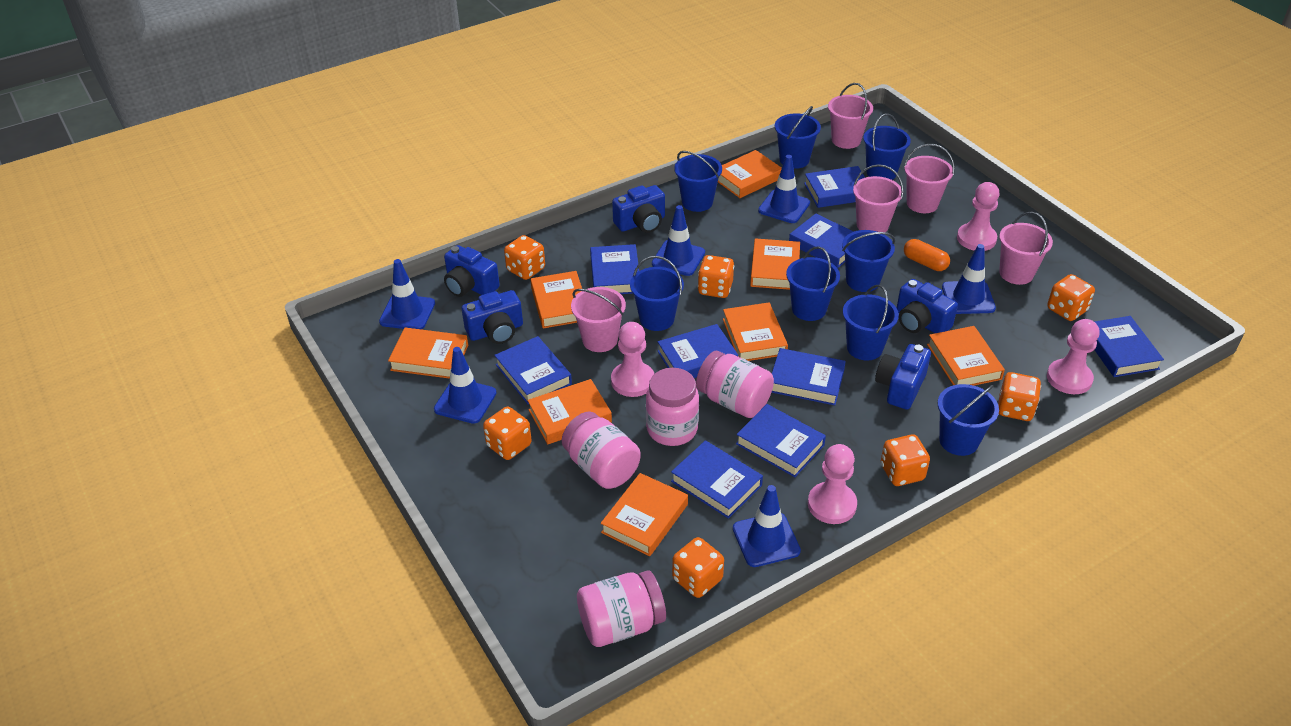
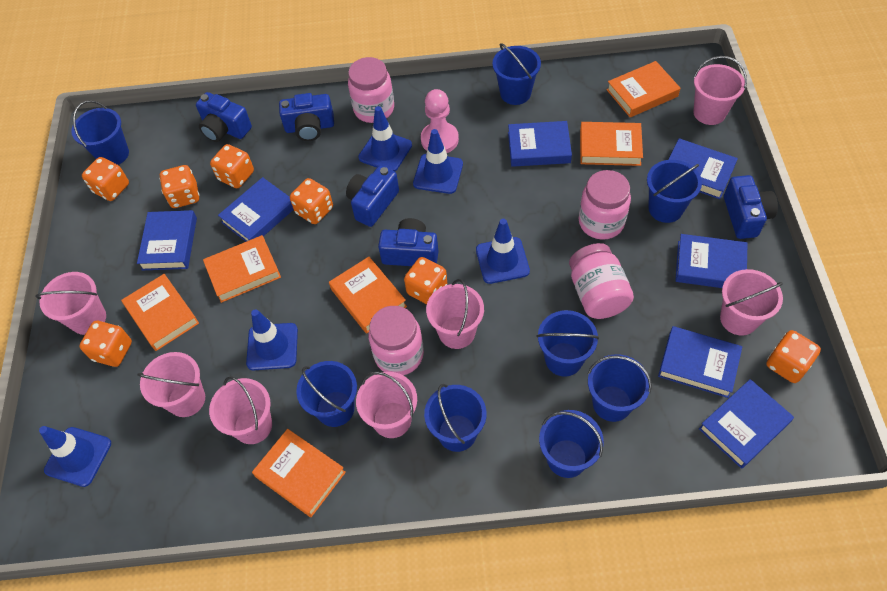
blue book: [494,336,572,404] [590,244,639,294] [658,324,738,378] [671,440,763,519] [736,404,826,477] [771,348,846,405] [789,214,854,268] [804,166,865,208] [1094,316,1164,377] = 9 -> [137,210,197,270] [218,177,294,242] [508,121,572,167] [658,326,742,398] [668,138,738,199] [675,234,747,288] [699,379,794,469] = 7
blue traffic cone: [379,259,435,330] [434,347,496,424] [652,205,705,276] [733,485,801,567] [758,155,810,223] [942,244,996,314] = 6 -> [39,426,111,487] [246,309,298,370] [358,106,412,171] [413,129,463,194] [476,219,530,284] = 5
orange book: [388,328,468,379] [527,379,612,444] [531,271,582,328] [601,473,688,556] [718,150,782,198] [723,303,788,361] [750,238,800,290] [927,326,1005,386] = 8 -> [121,274,199,351] [203,235,281,303] [252,429,346,517] [329,257,407,334] [580,122,643,166] [607,61,680,117] = 6
orange capsule: [904,239,950,271] = 1 -> none = 0
pink bucket: [571,287,626,352] [828,83,873,149] [853,164,904,232] [904,144,955,213] [999,212,1053,285] = 5 -> [35,272,106,335] [137,352,205,417] [209,376,272,444] [356,372,417,438] [426,279,484,349] [693,56,747,125] [720,269,783,336] = 7
pink pawn: [611,322,654,397] [808,444,857,524] [957,182,999,251] [1047,319,1100,394] = 4 -> [421,89,459,153] = 1

